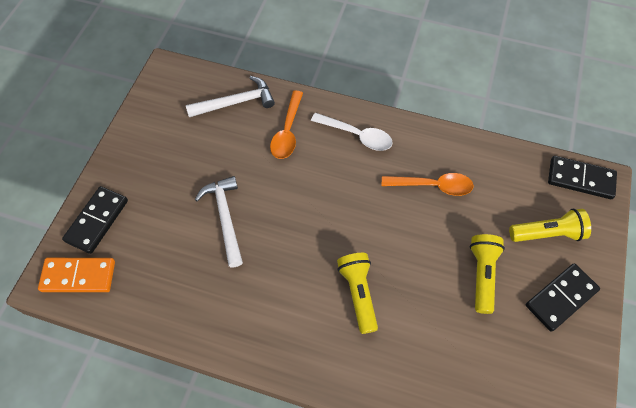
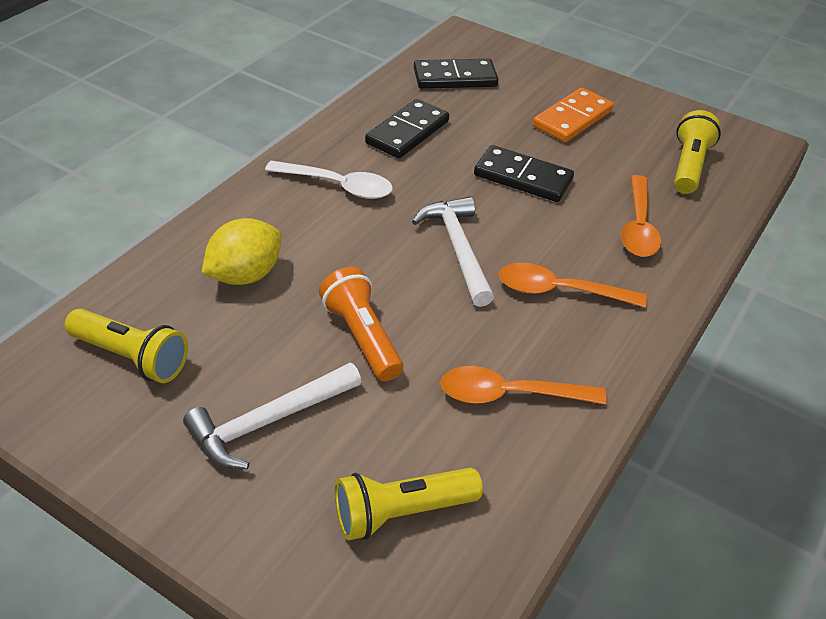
orange flashlight: none = 0 -> [319,267,403,381] = 1
orange spoon: [270,91,303,159] [382,173,474,196] = 2 -> [440,366,607,404] [499,263,647,307] [621,175,661,257] = 3
yellow lemon: none = 0 -> [202,218,281,285] = 1

